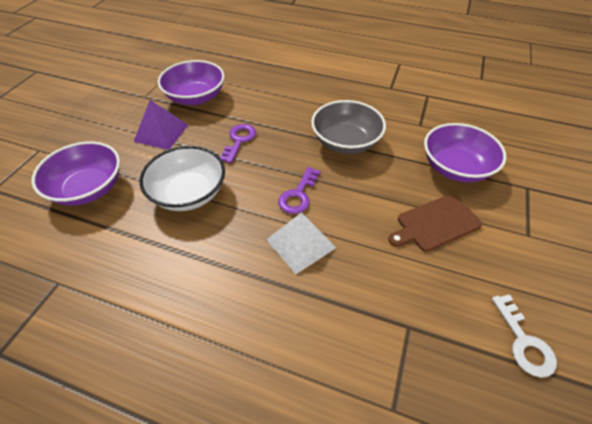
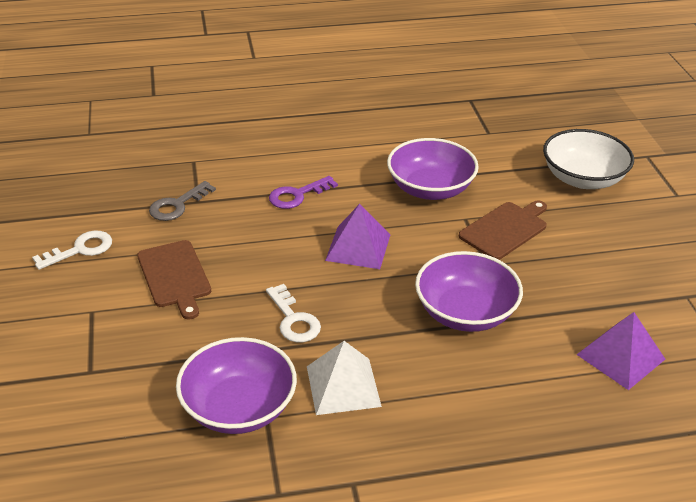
brown cutting board: [388,194,483,252] = 1 -> [137,240,211,320] [459,200,547,260] = 2
grey bowl: [311,100,386,154] = 1 -> none = 0
grey key: none = 0 -> [149,181,216,221] = 1
purple key: [220,124,256,163] [278,167,321,214] = 2 -> [269,176,338,209] = 1
purple pyramid: [133,100,188,150] = 1 -> [325,204,390,269] [576,312,665,390] = 2
white key: [492,294,557,378] = 1 -> [32,231,112,270] [266,284,321,342] = 2

